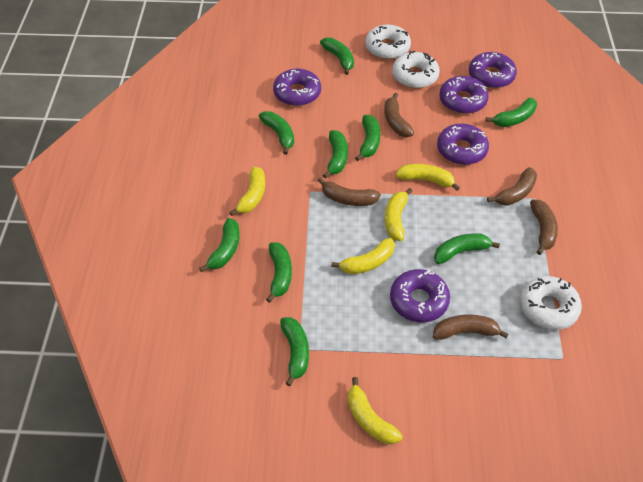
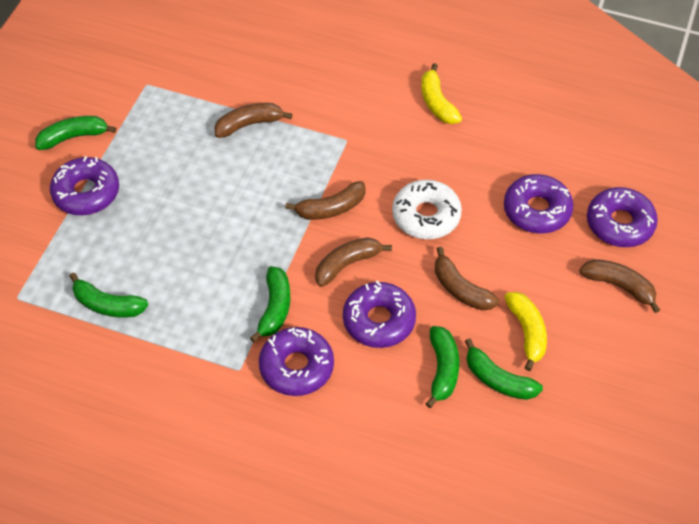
green banana: [199,218,240,272] [259,111,294,155] [266,243,292,303] [280,317,309,386] [320,37,354,75] [323,130,348,178] [355,115,381,161] [434,233,500,264] [485,98,537,127] = 9 -> [35,116,116,150] [69,272,148,318] [250,266,290,343] [425,326,459,408] [465,338,543,400] = 5
white donut: [365,25,411,59] [392,51,440,88] [520,276,582,330] = 3 -> [392,180,462,239] = 1
yellow banana: [229,167,265,216] [331,238,395,274] [348,377,403,444] [385,188,413,241] [396,164,460,191] = 5 -> [421,63,462,124] [504,292,547,371] = 2

